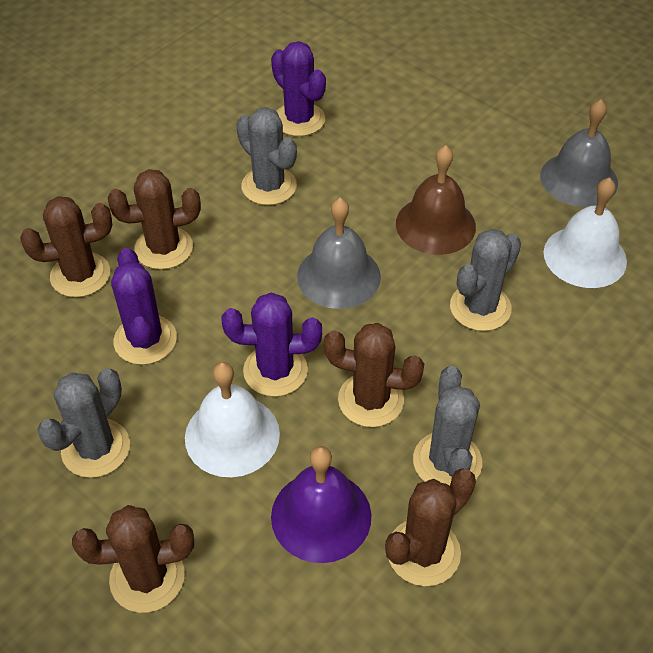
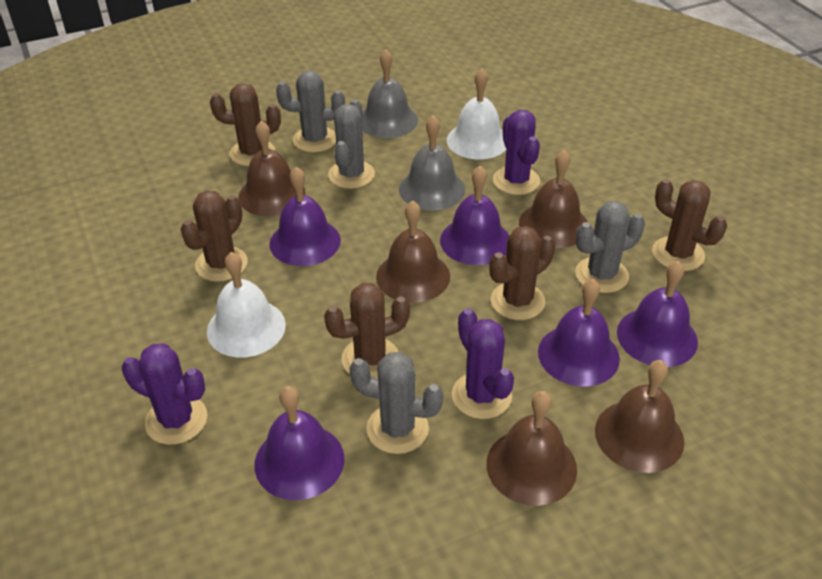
brown bell: [396,145,476,255] = 1 -> [238,121,306,216] [376,201,450,303] [486,391,577,506] [519,150,588,248] [595,360,684,473] = 5
purple bell: [271,446,371,563] = 1 -> [254,386,345,500] [269,167,341,266] [440,166,509,265] [538,279,620,387] [617,260,698,367] = 5

